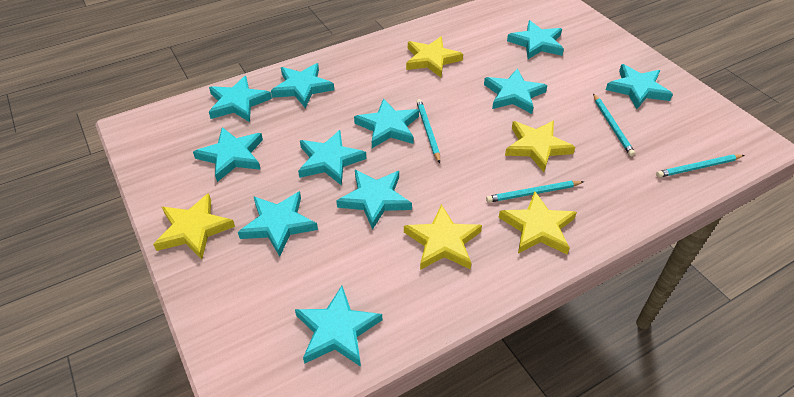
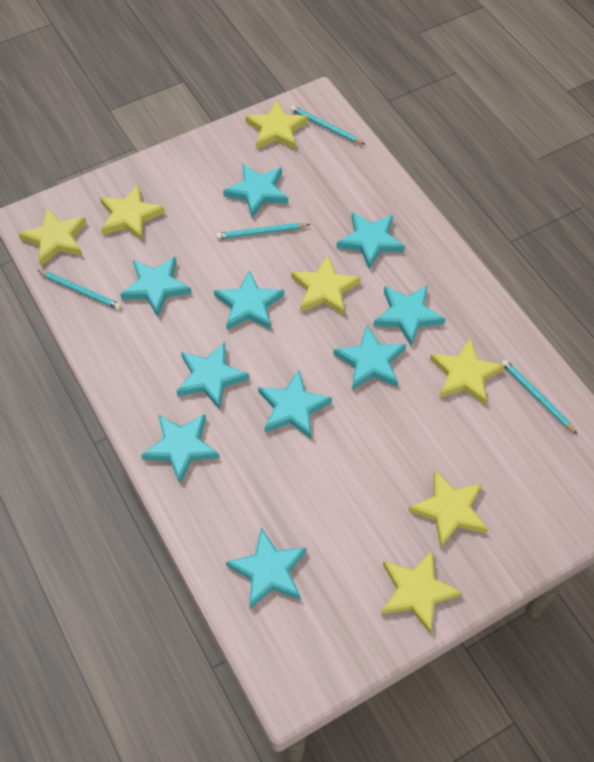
turquoise star: [193,127,263,182] [209,76,272,122] [238,191,318,257] [271,63,334,108] [295,286,382,367] [298,130,366,185] [336,170,412,230] [354,98,419,148] [484,68,547,114] [507,20,564,59] [606,64,673,109] = 11 -> [120,257,192,317] [141,414,219,483] [176,342,249,410] [214,270,284,330] [223,163,288,218] [226,528,307,609] [258,370,332,439] [333,326,406,390] [337,212,405,270] [373,285,445,346] = 10
yellow star: [153,193,235,259] [404,204,482,270] [406,36,463,77] [498,191,577,254] [505,120,575,172] = 5 -> [18,208,87,266] [100,185,165,241] [245,100,308,150] [291,255,361,315] [381,550,462,634] [408,471,488,548] [430,338,505,405] = 7

